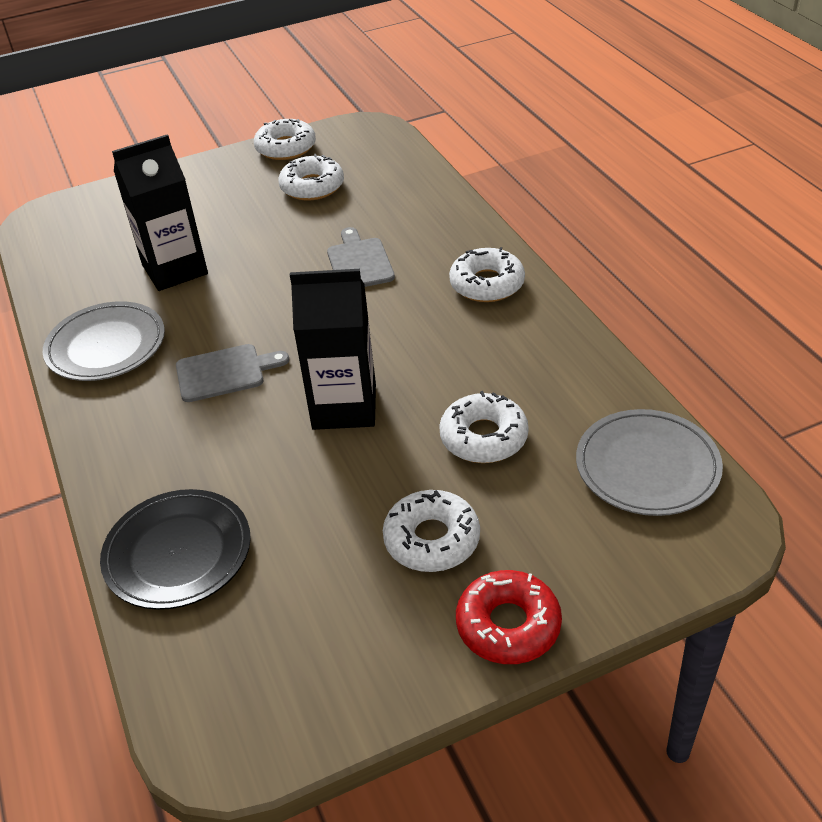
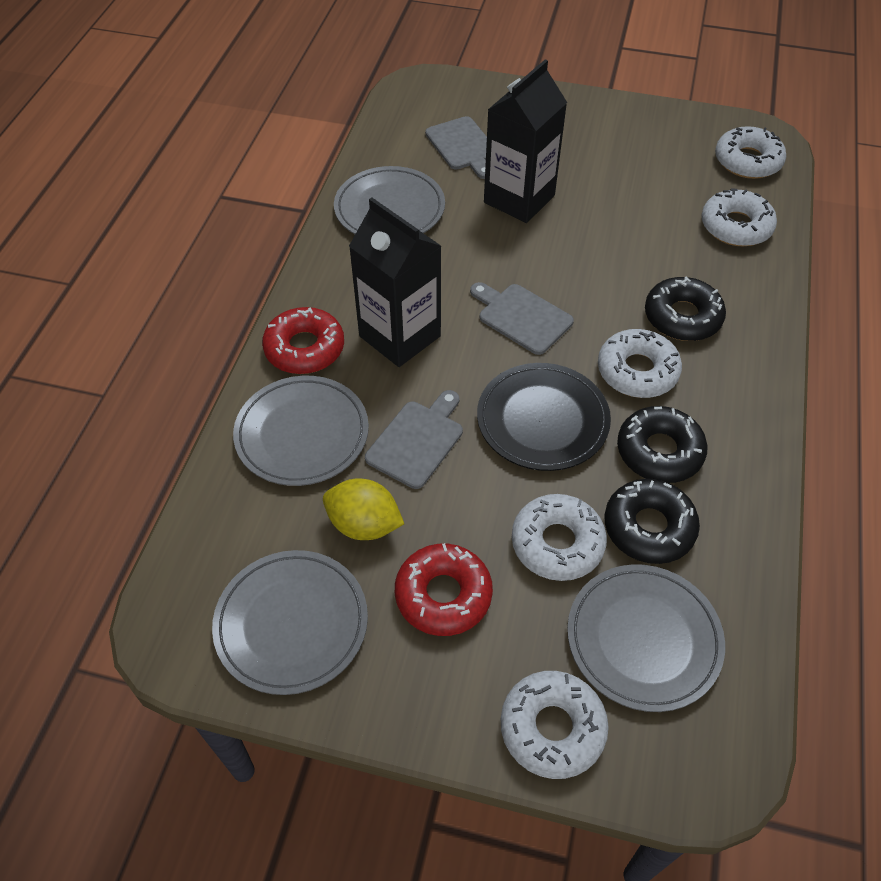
black donut: none = 0 -> [604,479,700,564] [617,406,707,483] [645,277,726,341] = 3
grey cutting board: [176,344,289,402] [327,227,395,287] = 2 -> [365,390,463,489] [425,116,487,179] [470,282,574,355] = 3
grey plate: [43,301,165,381] [576,409,723,516] = 2 -> [212,550,368,695] [233,376,369,486] [334,166,445,234] [567,564,725,712] = 4
red donut: [456,570,562,664] = 1 -> [262,307,344,374] [395,543,493,636] = 2
yellow lemon: none = 0 -> [323,478,404,540] = 1

